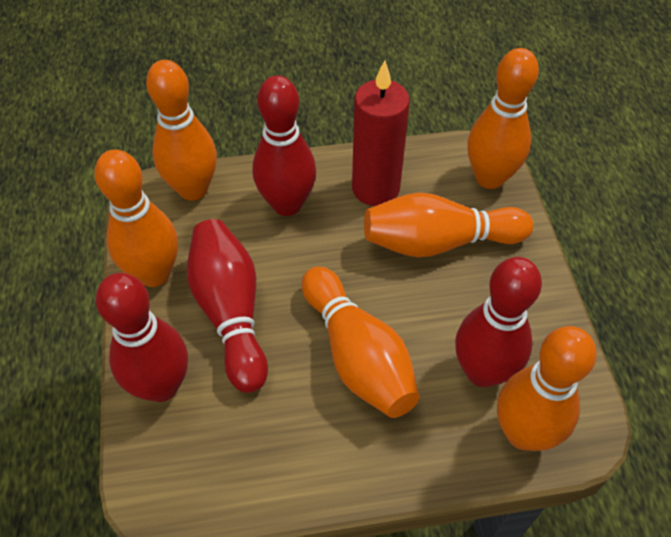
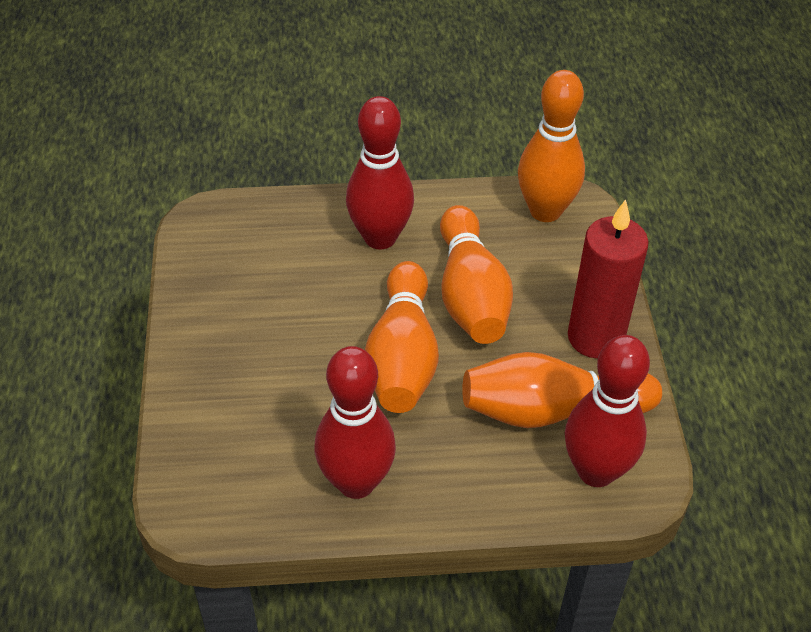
orange bowling pin: [94,149,178,287] [146,60,217,201] [302,266,419,418] [364,193,533,258] [467,48,539,189] [497,326,597,451] = 6 -> [365,261,439,413] [440,205,513,344] [462,352,662,428] [518,70,585,222] = 4
red bowling pin: [96,273,188,402] [187,219,268,393] [252,75,316,216] [455,257,542,387] = 4 -> [314,346,396,499] [346,96,414,250] [565,335,650,487] = 3

